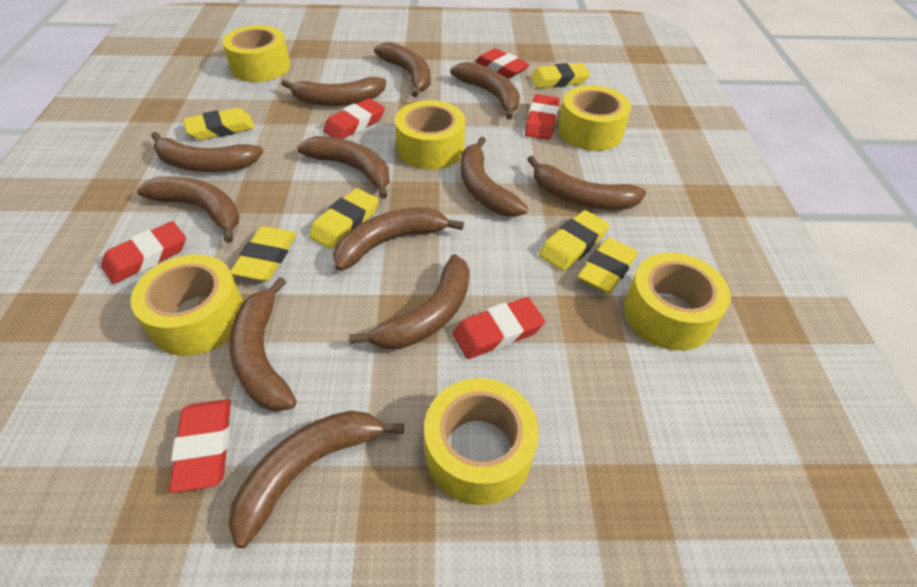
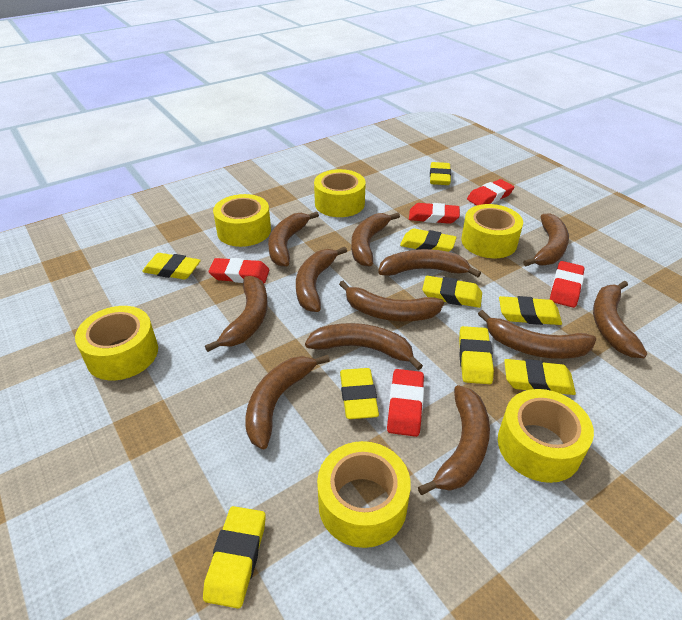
red eraser: [101,221,186,284] [169,399,231,493] [323,98,385,139] [452,297,545,359] [475,48,530,78] [525,94,560,140] = 6 -> [209,258,269,283] [387,369,424,437] [409,203,460,224] [467,179,514,206] [550,261,584,308] = 5
yellow eraser: [183,108,255,140] [230,226,297,281] [309,188,379,249] [530,63,590,88] [539,210,609,271] [578,237,638,293] = 6 -> [142,253,201,280] [203,506,266,609] [340,368,379,419] [400,228,457,252] [422,276,482,308] [430,162,451,185] [459,326,494,384] [499,296,562,325] [504,359,576,395] = 9

